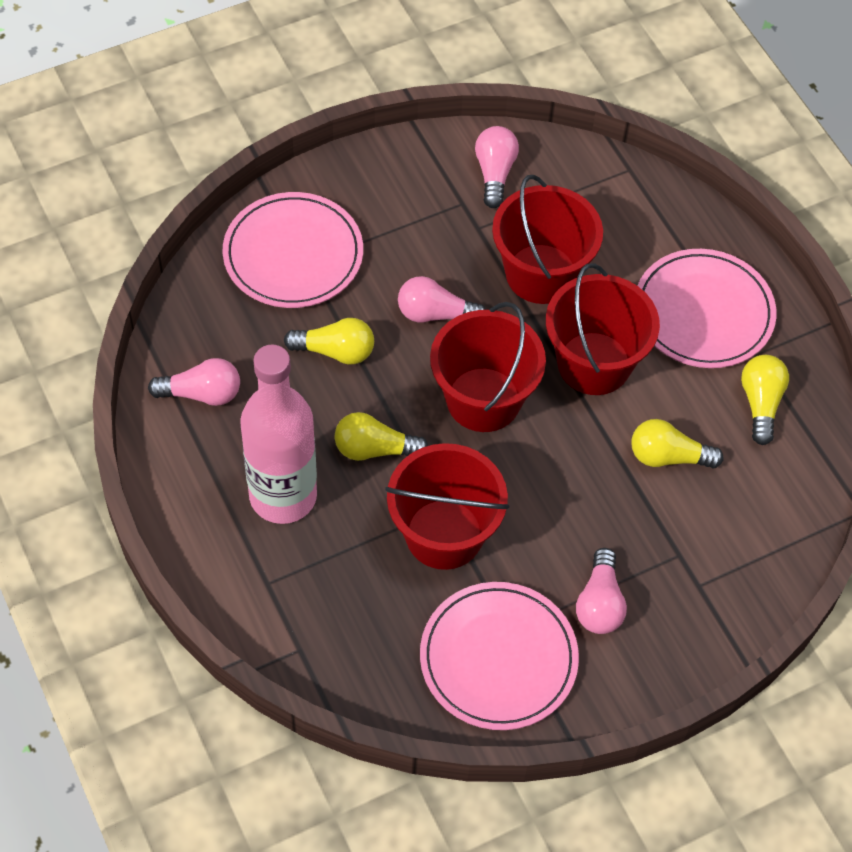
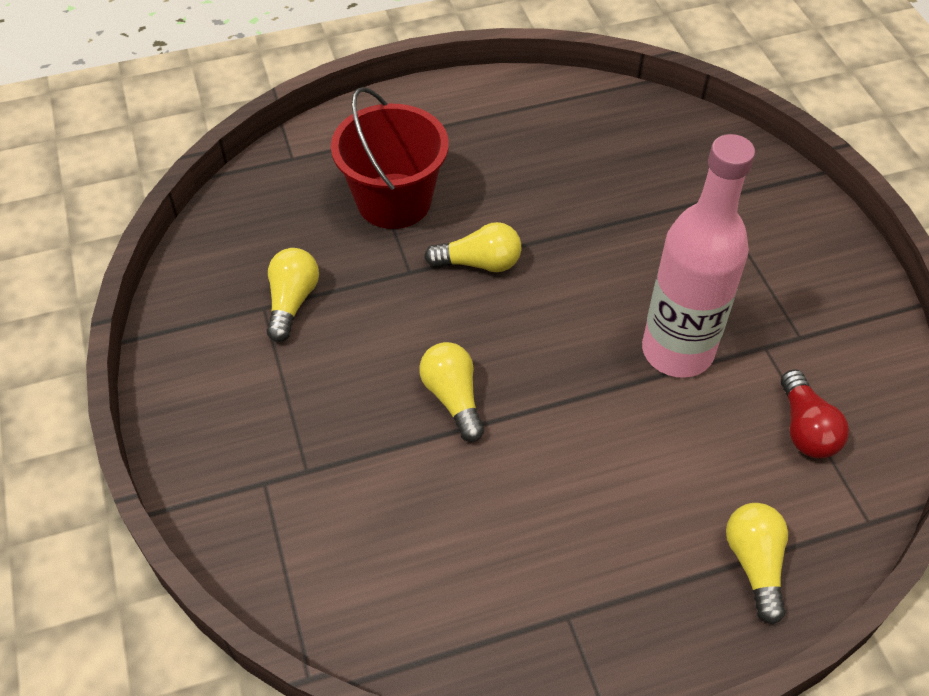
pink light bulb: [148,358,240,406] [398,276,486,322] [475,126,519,208] [576,548,627,634] = 4 -> none = 0
pink plate: [223,192,363,308] [420,582,579,730] [637,249,776,368] = 3 -> none = 0
red bucket: [385,443,509,570] [430,302,546,432] [492,175,603,304] [546,263,660,395] = 4 -> [331,87,449,229] = 1
red light bulb: none = 0 -> [781,369,849,459] = 1

